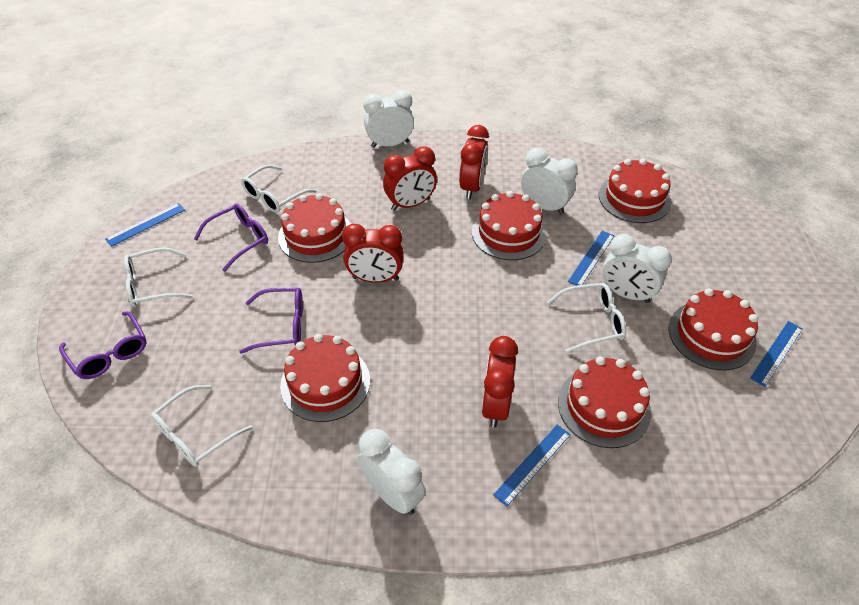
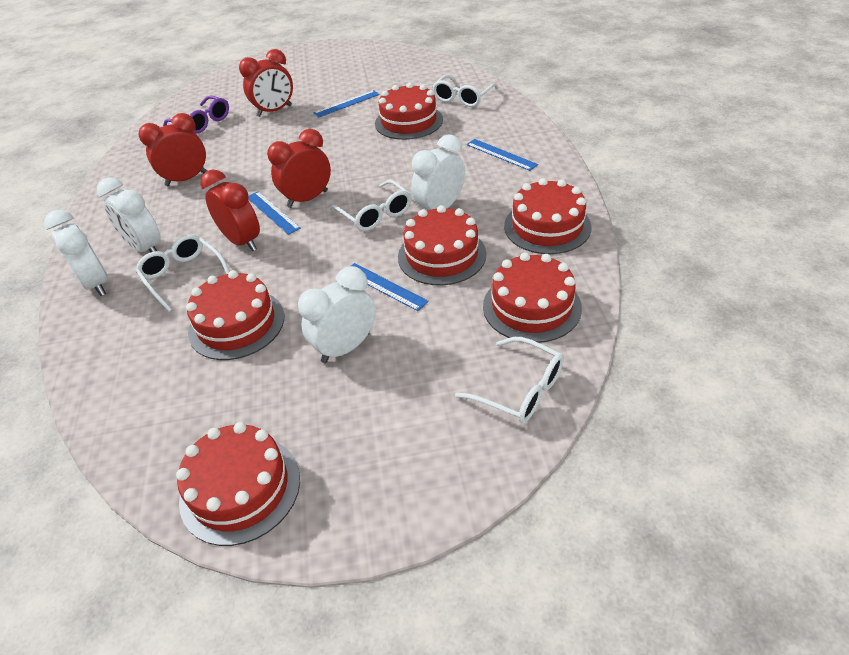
purple glasses: [59,311,147,379] [194,203,268,272] [239,288,303,354] = 3 -> [163,96,229,134] = 1

